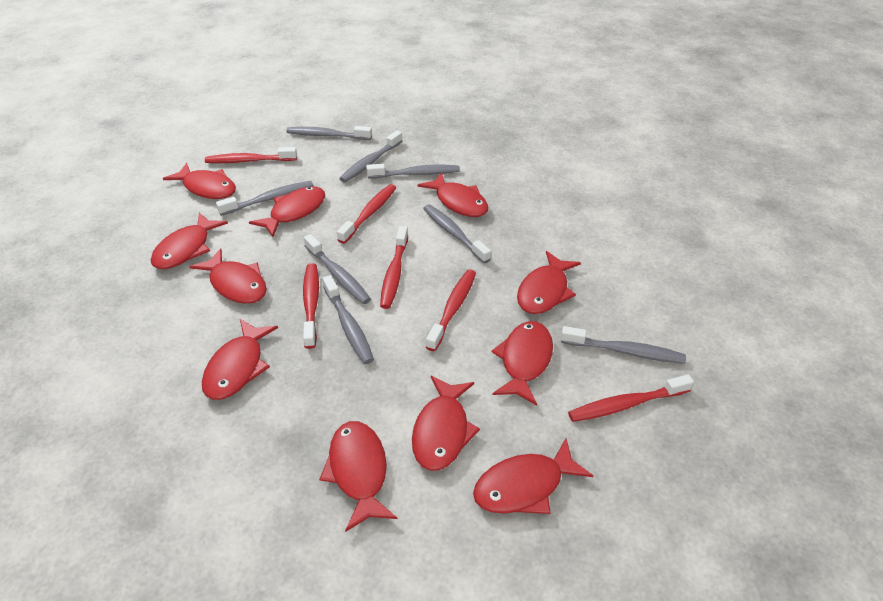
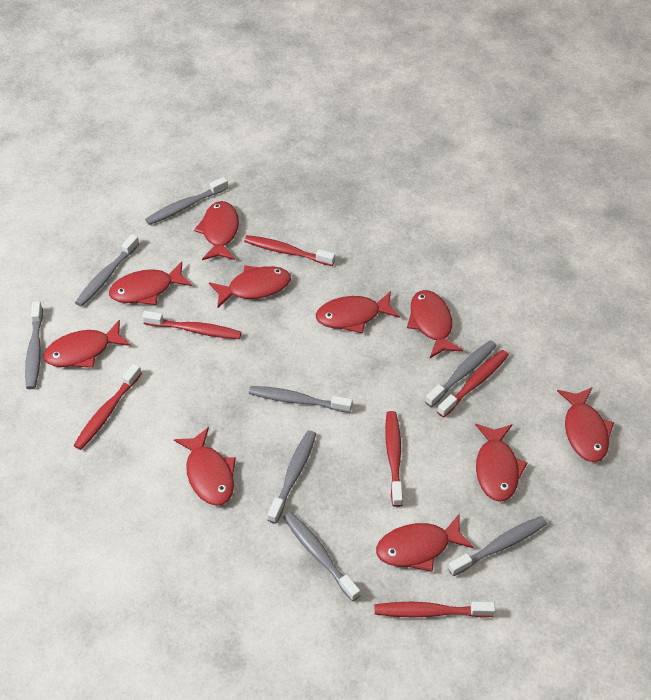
red fish: [151,213,228,269] [163,163,236,199] [189,248,267,304] [202,319,278,400] [249,186,325,237] [319,421,397,532] [412,376,480,471] [418,173,488,217] [473,438,593,514] [492,321,553,405] [517,251,581,314] = 11 -> [44,320,131,368] [109,262,192,305] [174,427,236,506] [194,201,239,260] [209,265,291,308] [316,291,400,333] [376,514,474,572] [407,290,463,358] [475,424,528,502] [557,387,614,462] = 10

